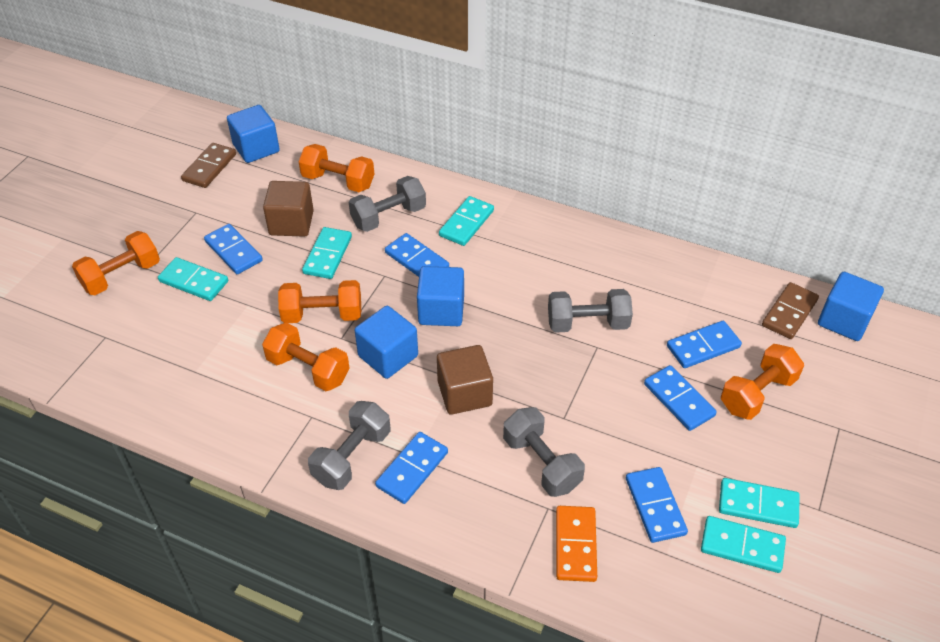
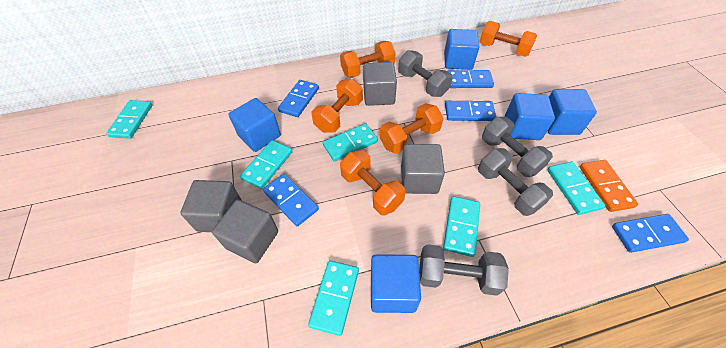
blue cube: [227,105,280,163] [355,306,418,379] [417,266,464,326] [818,272,884,341] = 4 -> [228,98,281,152] [371,255,421,313] [444,29,480,70] [505,93,555,140] [548,89,597,135] = 5
blue domino: [204,224,263,274] [375,432,448,504] [385,233,449,277] [626,467,688,543] [644,365,717,431] [667,321,742,368] = 6 -> [263,174,319,226] [278,80,319,117] [445,101,496,121] [447,70,494,88] [612,214,689,253] = 5
brown cube: [263,181,314,237] [437,345,493,415] = 2 -> none = 0
brown domino: [181,143,236,188] [762,282,819,339] = 2 -> none = 0
grey cube: none = 0 -> [180,180,242,232] [212,200,278,263] [363,62,397,106] [401,144,445,194] = 4
turquoise domino: [158,257,228,301] [302,227,352,279] [439,196,494,246] [701,516,786,573] [719,478,800,528] = 5 -> [106,100,152,139] [240,140,292,189] [308,261,359,336] [323,123,378,161] [443,196,480,257] [548,162,606,215] = 6

